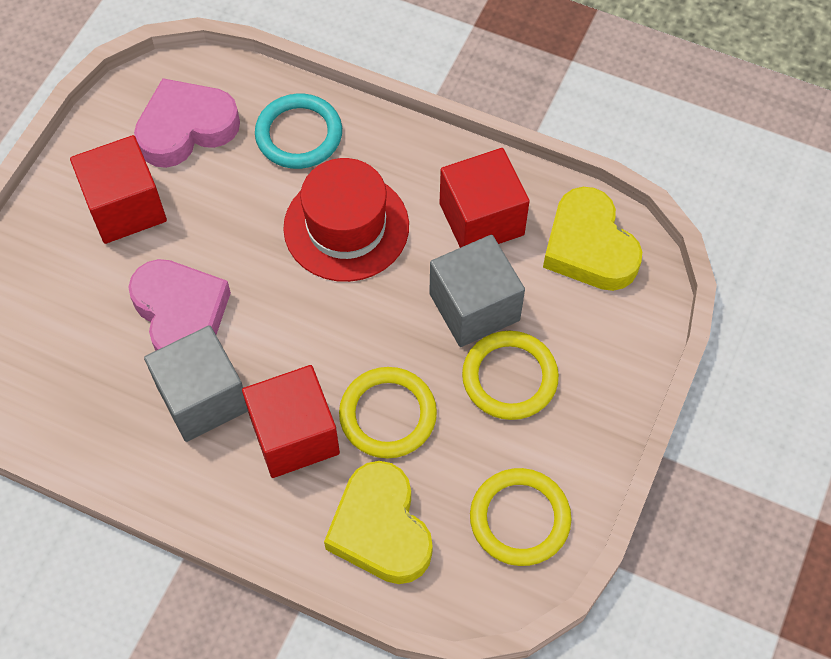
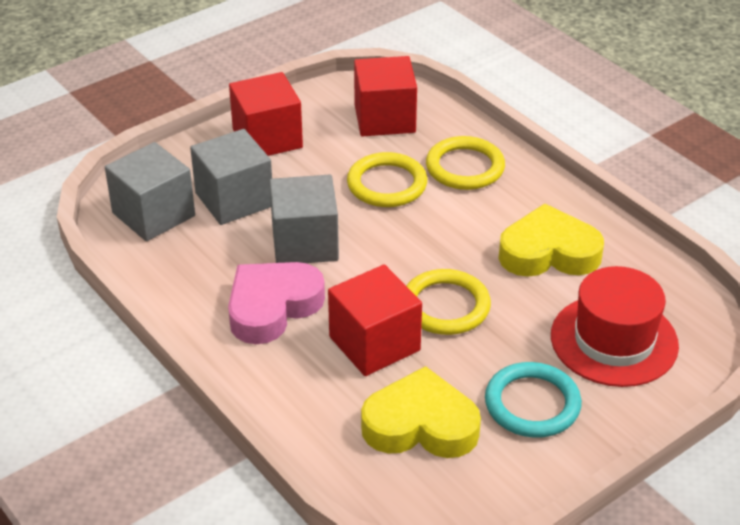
grey cube: [144,325,248,442] [429,235,525,347] = 2 -> [105,142,195,241] [190,129,272,225] [270,174,339,263] = 3
pink heart: [128,259,231,351] [134,78,240,168] = 2 -> [228,262,325,344] = 1

